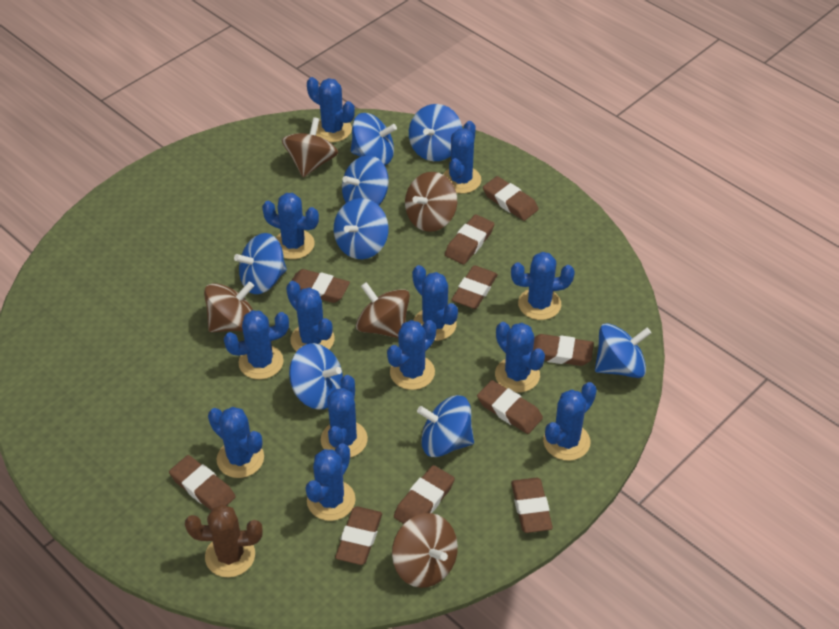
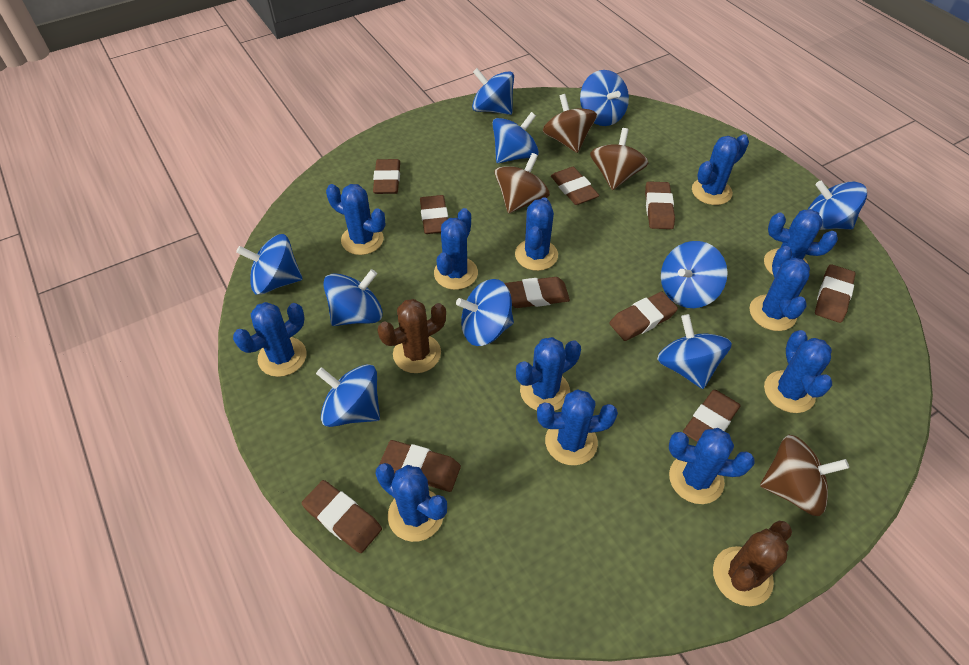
blue cactus: [208,407,264,478] [224,310,289,379] [262,193,319,259] [286,281,334,352] [306,443,356,521] [307,77,355,142] [321,375,368,458] [387,320,436,390] [412,265,458,341] [443,121,481,194] [495,322,545,392] [511,252,575,320] [543,382,597,461] = 13 -> [233,302,307,377] [326,184,385,255] [376,463,447,542] [434,208,478,290] [515,197,558,271] [516,337,581,411] [537,389,618,465] [669,428,755,504] [692,134,749,205] [749,246,810,331] [764,209,838,276] [764,330,832,413] = 12
blue spinning top: [234,233,287,294] [289,343,343,410] [334,198,389,259] [342,155,389,206] [351,113,397,165] [409,104,462,161] [417,395,474,457] [595,323,651,378] = 8 -> [236,234,303,295] [316,364,380,427] [323,269,383,326] [456,279,514,346] [472,68,514,115] [492,112,539,163] [580,70,629,126] [657,314,732,389] [661,241,728,308] [807,181,867,230] = 10
brown cactus: [185,505,263,577] = 1 -> [377,299,446,373] [713,521,792,606] = 2
brown spinning top: [204,282,254,332] [282,117,338,177] [356,282,410,338] [392,513,458,588] [405,172,457,232] = 5 -> [495,153,550,213] [543,94,597,153] [590,128,648,190] [760,435,849,516] = 4

